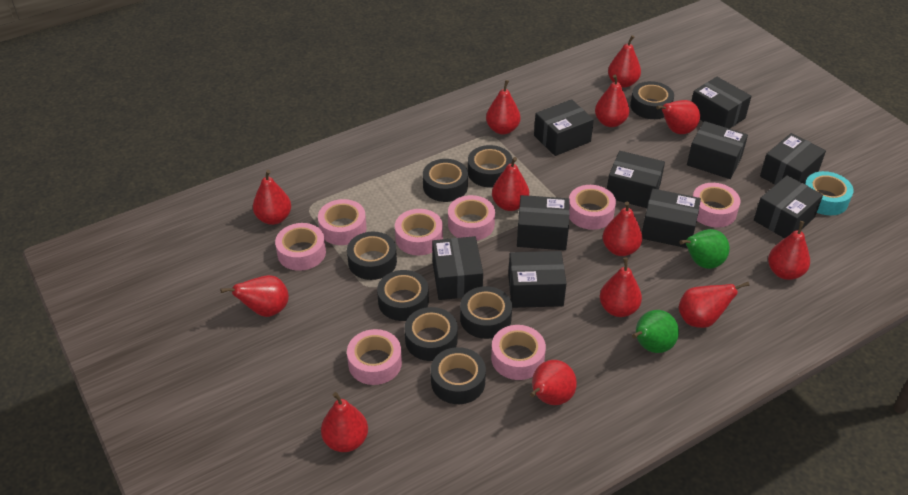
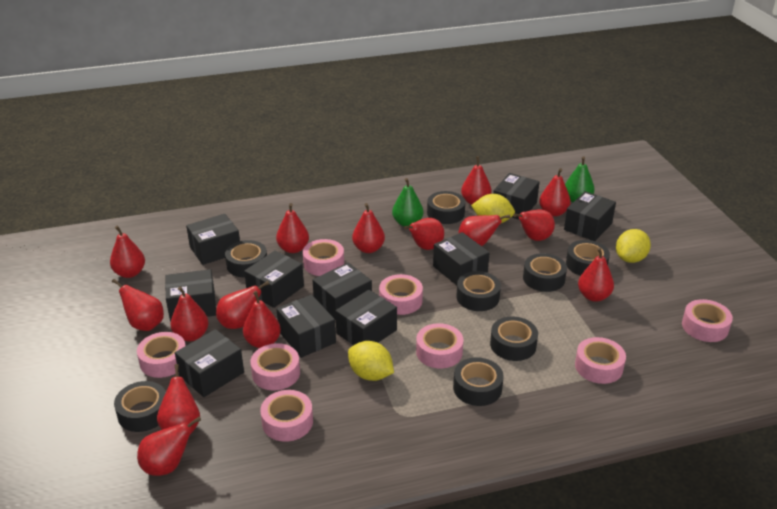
red pear: [220,275,289,317] [253,170,291,225] [321,392,368,452] [486,80,521,135] [492,157,529,211] [530,360,577,405] [595,75,630,127] [600,257,642,317] [602,202,642,256] [608,35,641,88] [656,100,700,134] [679,282,750,328] [768,221,810,280] = 13 -> [110,226,145,278] [112,279,164,331] [137,417,201,476] [157,364,200,433] [170,287,209,341] [216,281,269,329] [243,291,281,348] [276,203,309,253] [352,203,385,253] [404,218,444,250] [459,214,510,246] [461,156,492,205] [513,209,555,241] [539,168,571,217] [578,247,614,302] = 15
turquoise tape: [805,171,854,215] = 1 -> none = 0
yellow lemon: none = 0 -> [348,341,394,381] [471,194,515,223] [616,229,651,263] = 3

